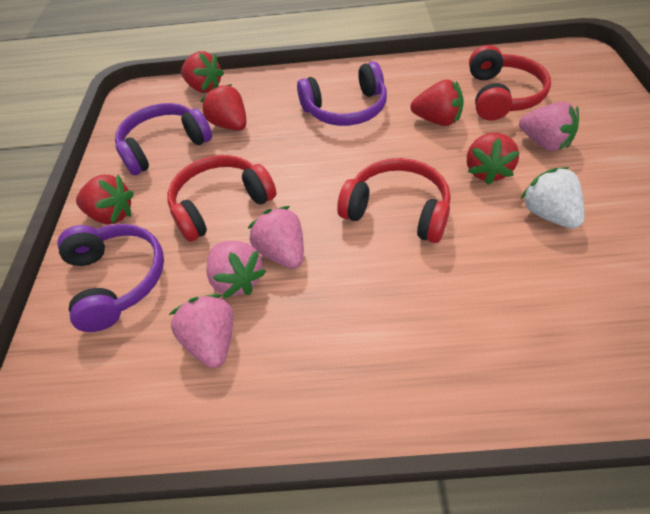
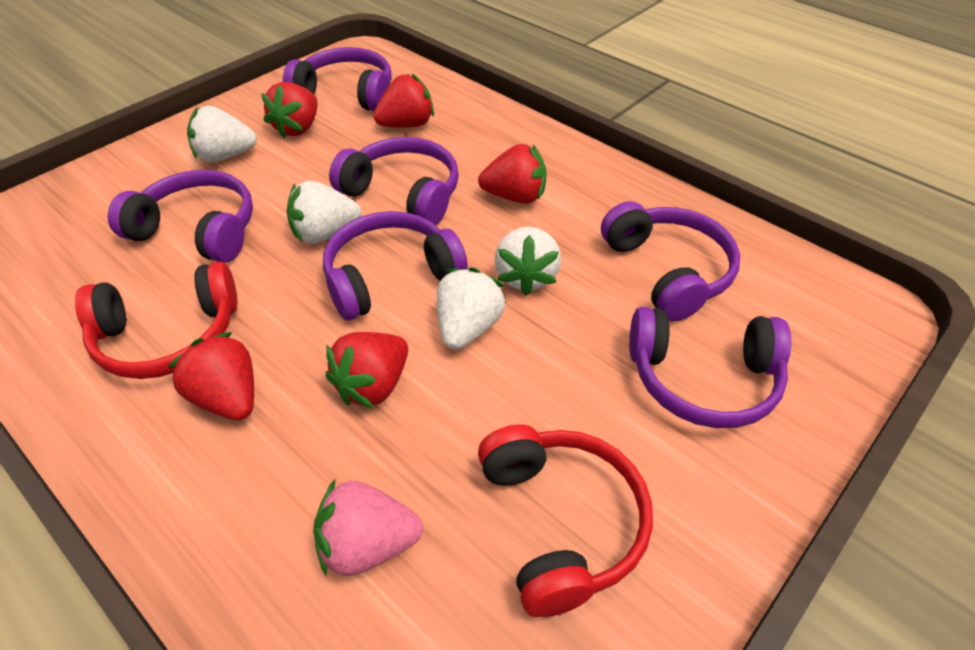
pink strawberry: [169,294,233,368] [206,241,266,298] [248,206,304,269] [519,102,579,151] = 4 -> [313,479,423,576] = 1
purple headphones: [57,224,164,332] [115,103,212,175] [297,61,387,126] = 3 -> [108,170,253,263] [283,47,392,111] [323,211,468,321] [329,137,459,225] [601,201,740,321] [629,307,791,428] = 6
red headphones: [167,155,276,242] [337,158,451,243] [469,45,551,121] = 3 -> [75,262,238,379] [478,425,653,617] = 2
white strawberry: [521,167,584,229] = 1 -> [187,106,257,163] [287,181,361,244] [437,267,506,350] [494,226,561,296] = 4

